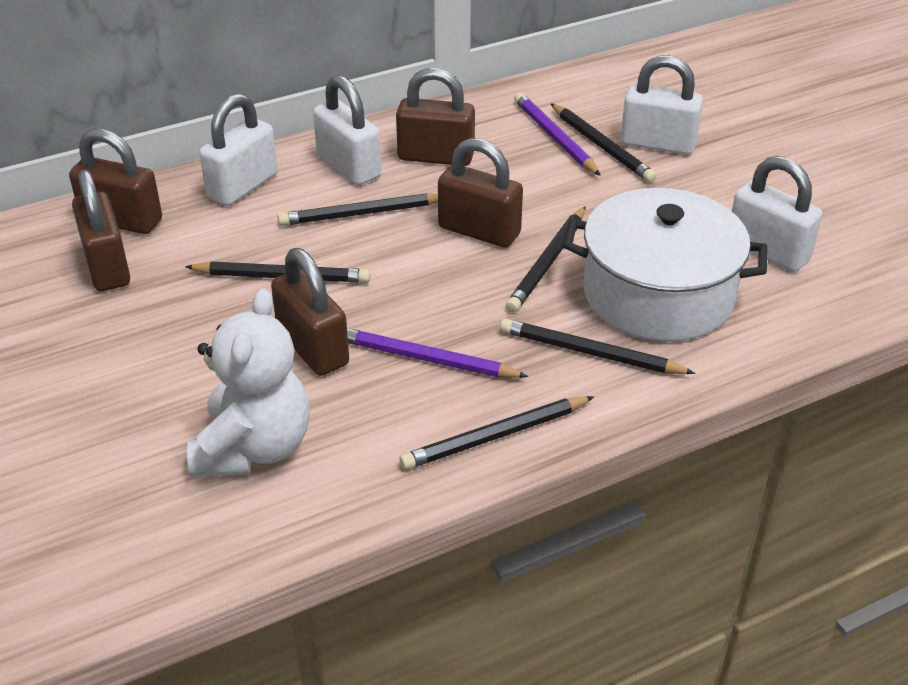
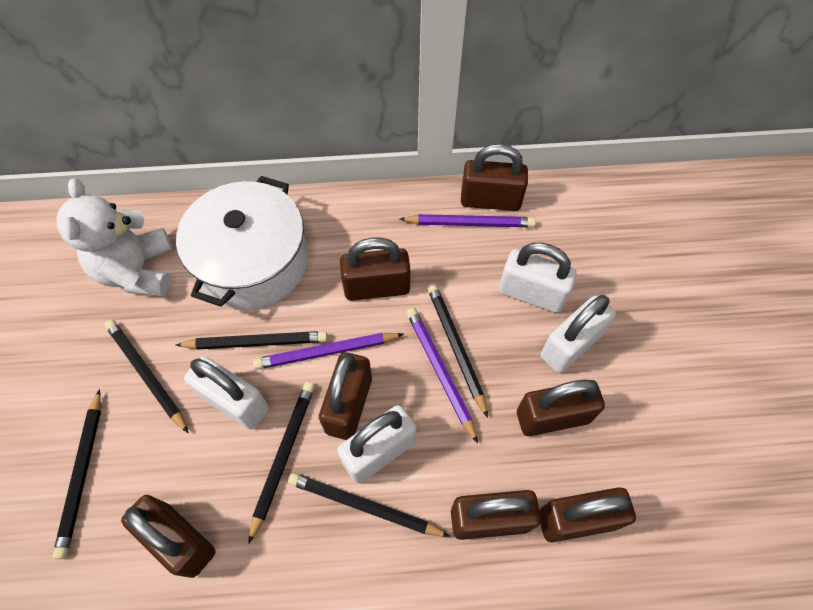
brown padlock: [69,129,162,234] [72,169,130,291] [271,248,349,376] [396,68,475,166] [438,138,523,247] = 5 -> [121,495,215,578] [319,352,372,440] [340,238,410,301] [451,490,541,540] [461,144,528,211] [517,380,605,436] [539,487,636,542] = 7
purple pencil: [347,328,528,378] [514,93,601,176] = 2 -> [253,333,404,370] [400,214,536,227] [406,308,478,444] = 3

